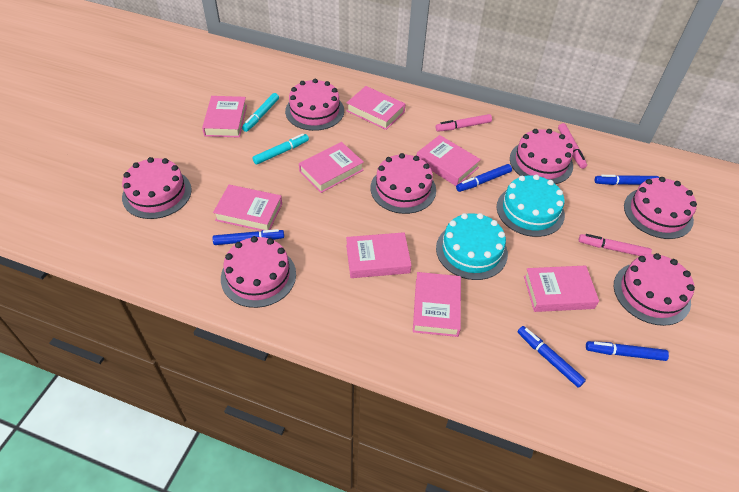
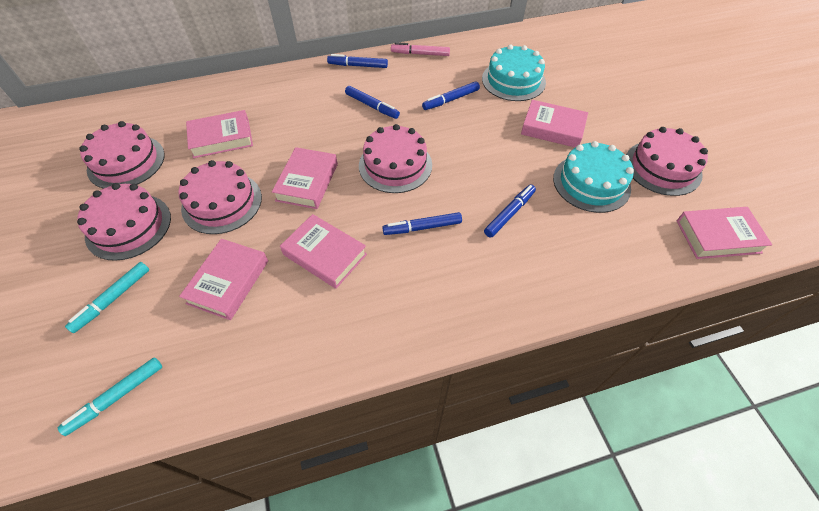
pink book: [202,96,247,138] [213,185,282,231] [299,142,364,193] [346,86,405,130] [346,232,411,278] [413,272,461,337] [417,135,481,186] [524,266,599,312] = 8 -> [179,239,268,320] [186,110,253,158] [272,147,338,209] [280,214,367,289] [521,100,588,147] [677,207,772,259] = 6
pink cake: [122,157,192,219] [221,236,296,308] [285,78,344,131] [370,153,436,214] [510,129,573,184] [614,253,695,326] [624,177,697,239] = 7 -> [77,183,171,261] [79,121,165,189] [178,160,262,234] [359,124,432,193] [626,127,708,196] = 5
pink marker: [436,114,492,132] [558,123,587,169] [579,234,652,256] = 3 -> [391,42,450,56] = 1

